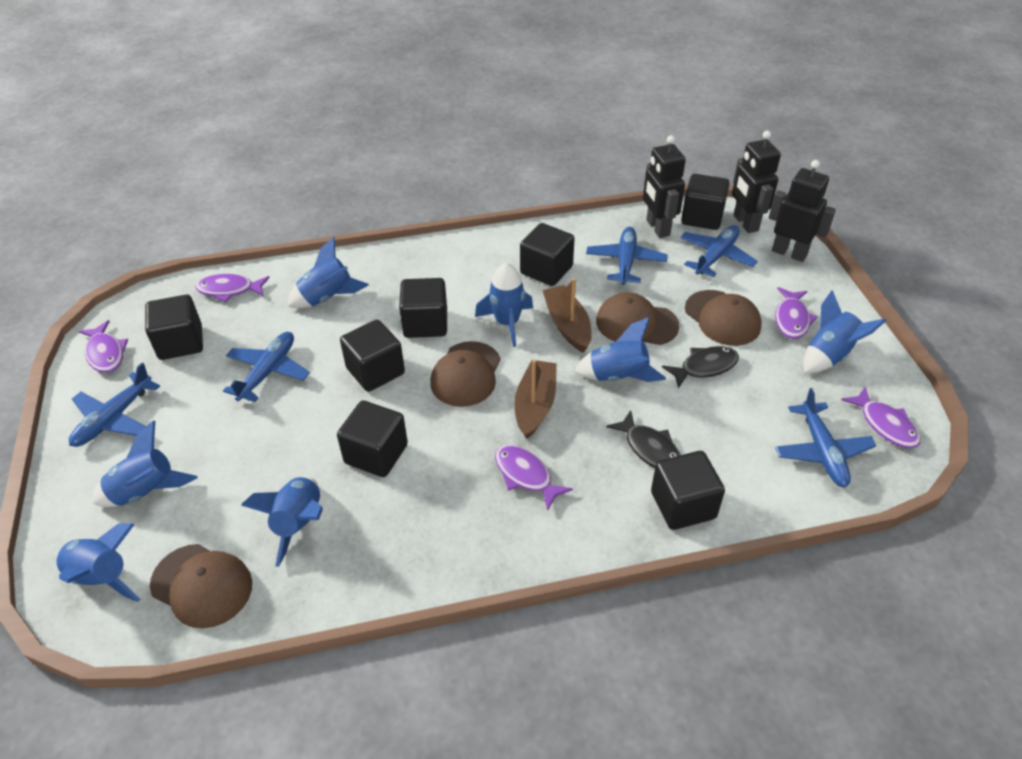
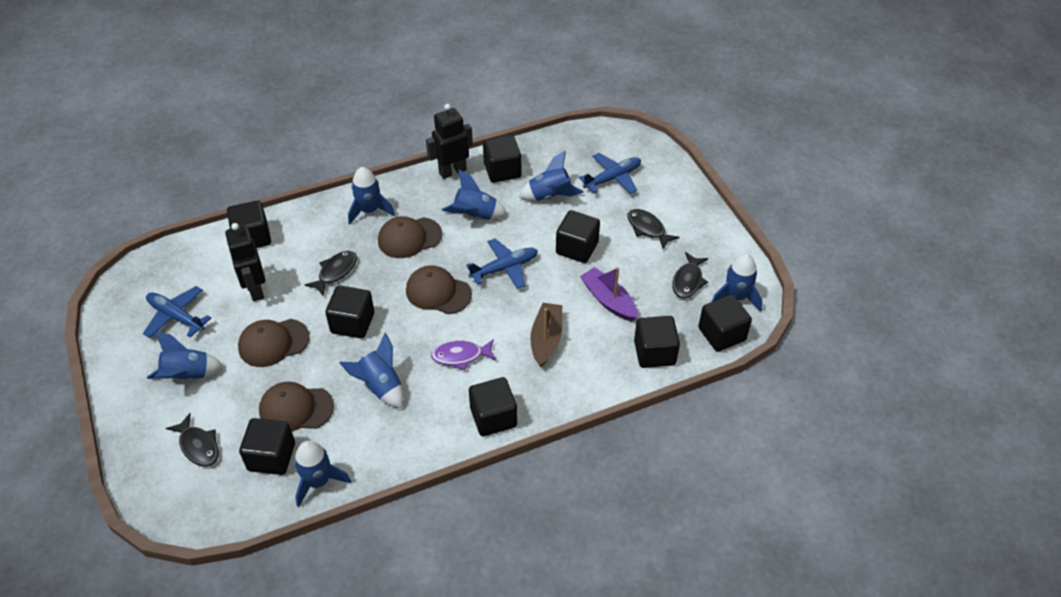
black cube: [145,295,203,360] [337,401,408,477] [340,320,405,392] [399,278,447,338] [520,223,575,286] [651,451,725,530] [681,174,730,230] = 7 -> [227,201,271,248] [239,418,295,475] [325,285,374,339] [469,377,517,436] [483,135,521,183] [556,210,600,263] [634,316,680,368] [698,295,752,352] = 8
black fish: [606,410,680,468] [662,346,739,388] = 2 -> [166,413,219,466] [305,251,357,296] [627,209,680,249] [672,252,708,299] = 4
black robot: [643,135,686,238] [732,131,781,233] [769,160,836,262] = 3 -> [225,223,265,301] [426,104,473,179] = 2
blue plane: [69,363,160,447] [223,332,310,402] [586,227,668,285] [680,225,758,277] [775,388,876,487] = 5 -> [143,286,211,338] [466,239,538,289] [579,153,641,194] = 3
brown boat: [514,360,557,439] [543,278,592,352] = 2 -> [530,303,562,367] = 1
purple boat: none = 0 -> [580,267,637,321] = 1
purple fish: [79,320,128,373] [196,274,270,302] [495,445,573,510] [775,287,817,339] [841,386,920,448] = 5 -> [431,339,497,370] = 1

